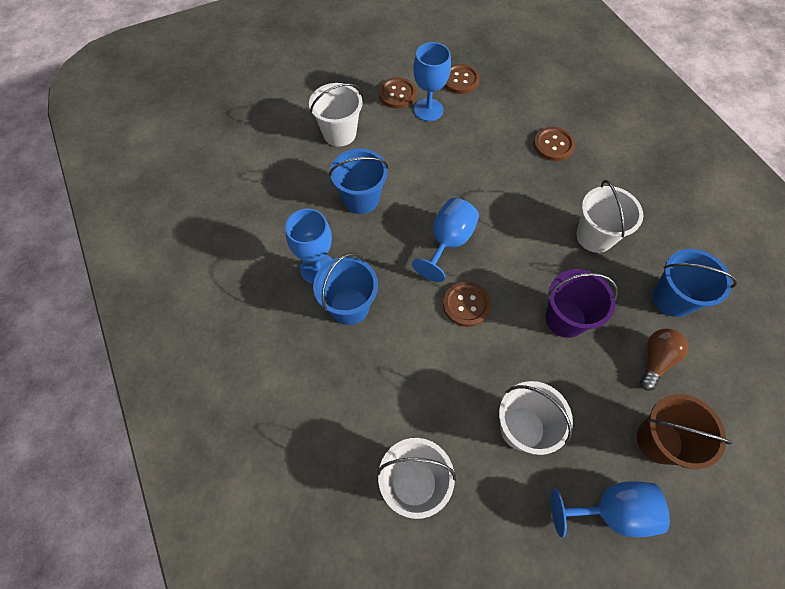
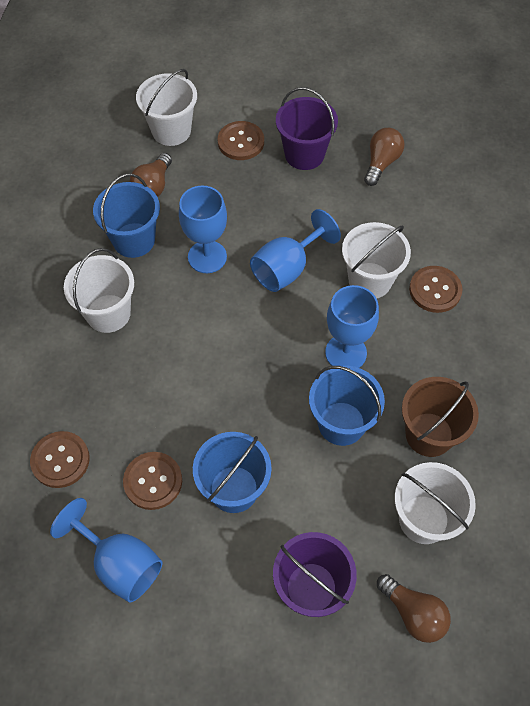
brown light bulb: [640,328,688,391] = 1 -> [130,153,172,197] [364,128,404,186] [377,574,451,643] = 3
purple bucket: [546,269,618,338] = 1 -> [273,532,357,617] [276,87,338,170] = 2

